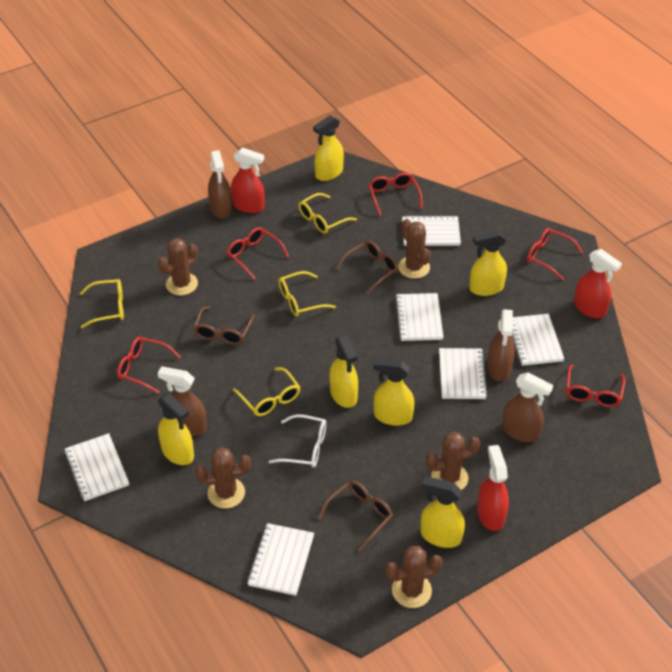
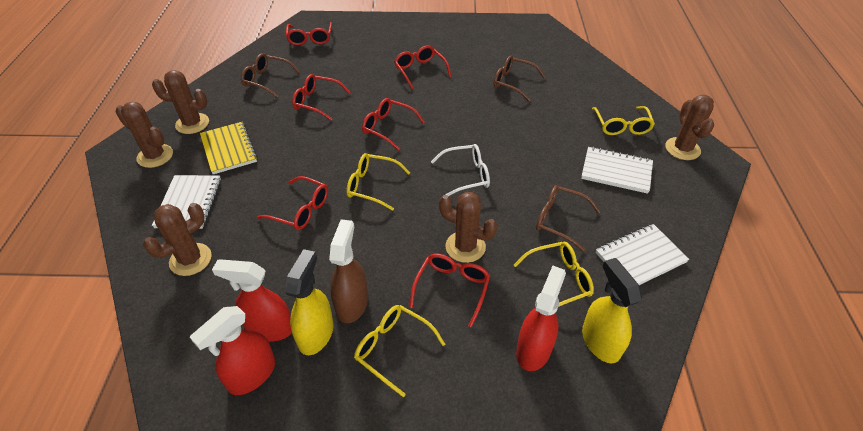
brown spray bottle: [158,367,207,436] [208,150,232,219] [487,309,515,381] [502,372,553,442] = 4 -> [329,219,368,323] = 1
red glasses: [117,337,180,393] [227,227,289,280] [369,173,423,216] [527,228,583,280] [566,365,626,407] = 5 -> [257,176,328,230] [286,22,332,46] [292,74,351,120] [362,98,425,150] [394,45,451,89] [409,254,490,327] = 6
white notebook: [64,433,129,501] [247,523,314,596] [395,293,443,341] [402,215,461,246] [439,348,488,399] [512,314,564,366] = 6 -> [152,175,221,229] [581,147,653,194] [596,224,689,285] = 3
yellow notebook: none = 0 -> [200,122,258,174] = 1
yellow spray bottle: [158,393,194,465] [313,115,344,181] [330,335,358,408] [373,358,414,426] [421,476,465,548] [469,230,507,296] = 6 -> [284,249,333,355] [582,258,642,363] = 2

